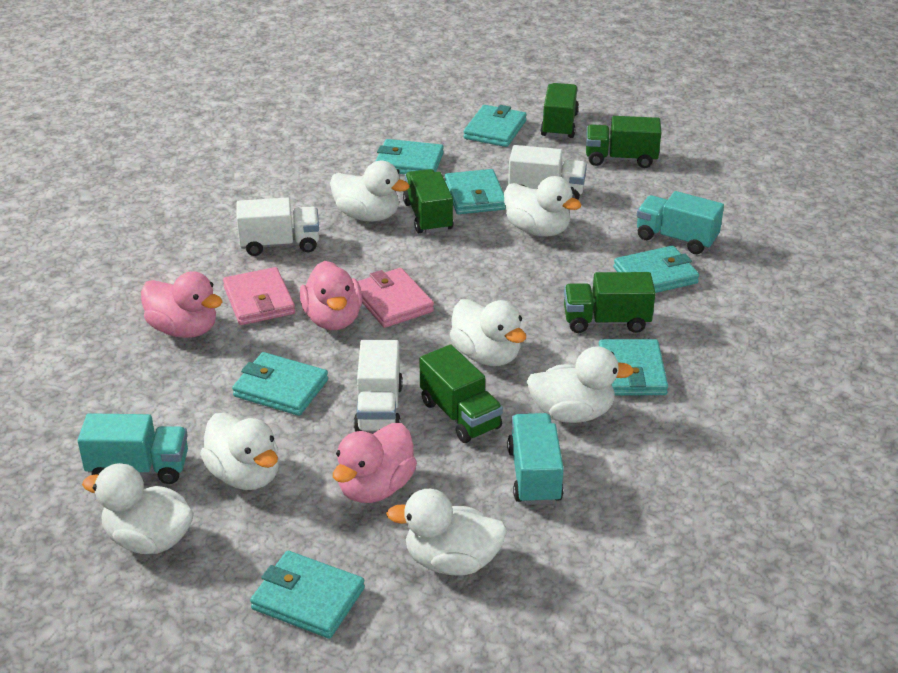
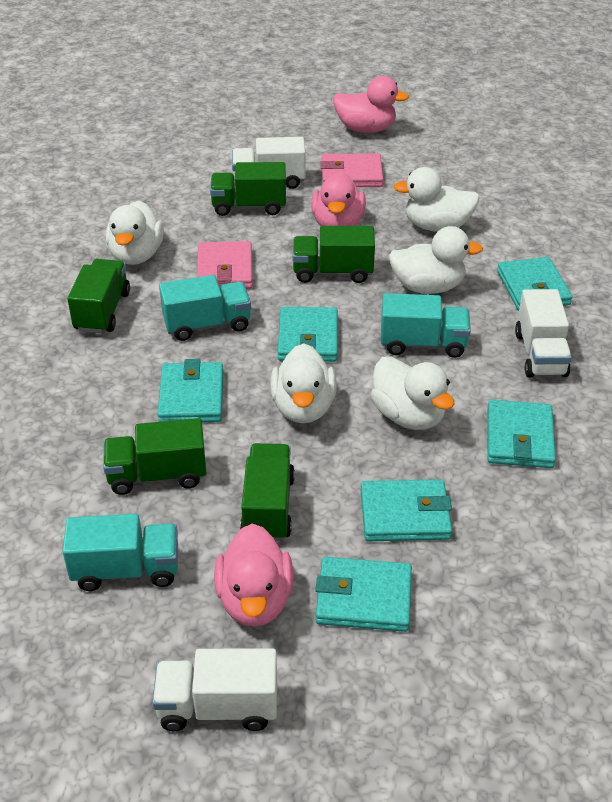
turquoise wallet: [232,352,328,416] [250,551,365,639] [376,139,444,174] [445,169,506,214] [464,105,527,147] [599,339,668,396] [614,246,699,293] = 7 -> [158,359,223,422] [278,307,338,362] [315,557,412,632] [361,479,452,541] [487,400,556,468] [497,257,573,311] = 6
white duck: [82,463,194,554] [200,413,279,490] [330,161,410,222] [386,489,507,575] [450,299,526,366] [504,176,581,236] [527,346,634,423] = 7 -> [106,201,164,265] [270,343,337,423] [371,356,455,430] [389,226,483,294] [393,167,480,232] = 5

